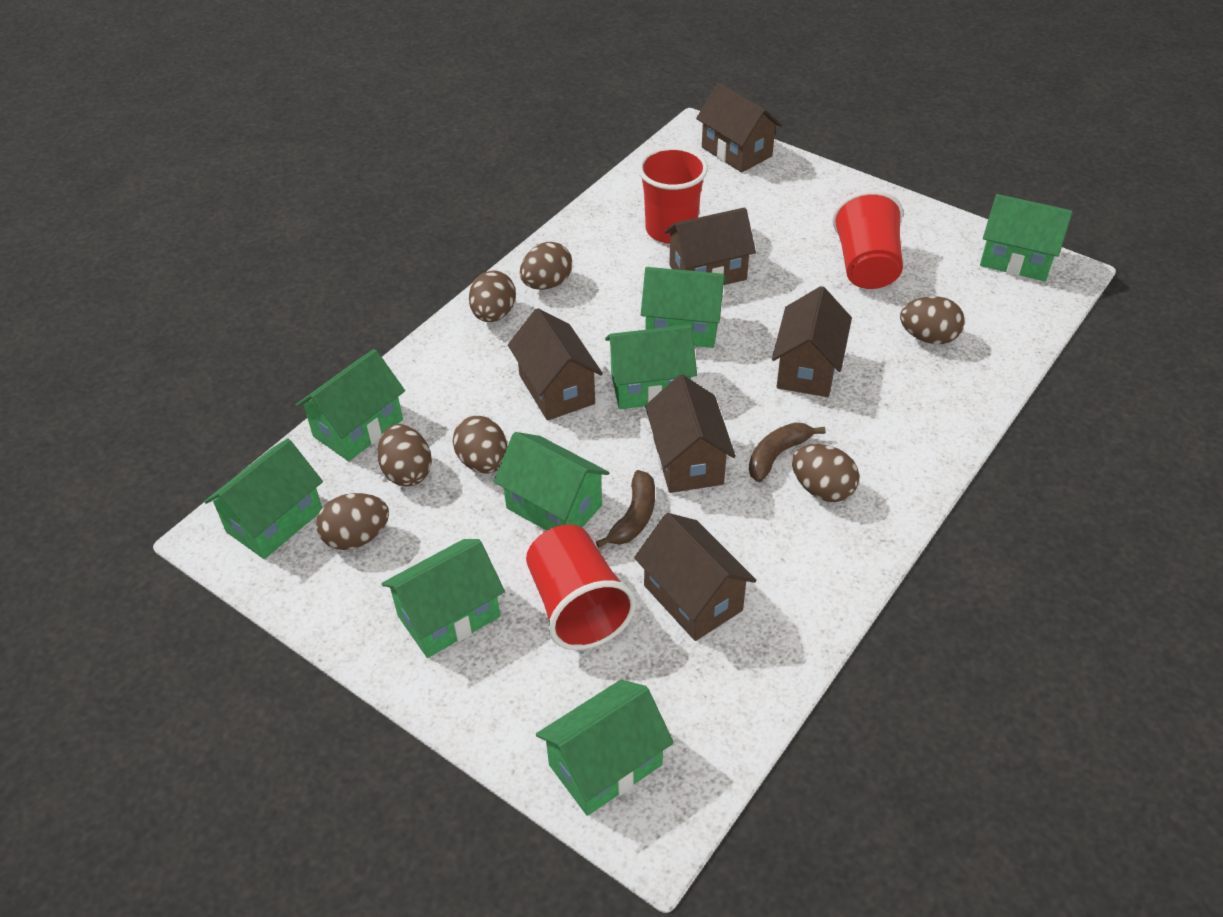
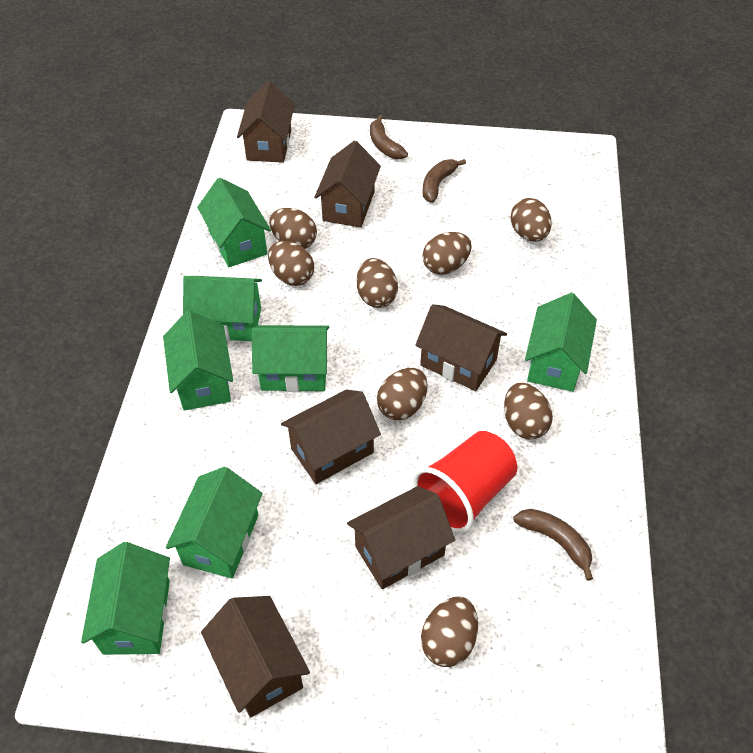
brown banana: [596,470,655,548] [749,422,825,482] = 2 -> [370,115,408,159] [422,159,466,203] [513,509,593,581] = 3
brown egg: [316,493,389,550] [377,424,432,487] [453,416,507,474] [469,271,516,322] [520,242,572,290] [792,444,859,502] [900,296,965,344] = 7 -> [268,241,314,286] [269,208,317,249] [357,258,398,308] [377,368,427,420] [421,597,478,667] [422,232,472,275] [504,383,553,439] [510,198,552,242] = 8
green house: [204,438,323,559] [295,349,405,461] [381,539,505,658] [494,432,609,531] [536,680,674,816] [605,325,697,409] [641,267,726,348] [980,194,1073,281] = 8 -> [81,542,170,655] [163,310,233,411] [166,467,263,578] [183,276,262,341] [197,178,271,267] [252,325,329,392] [525,293,597,392] = 7
red cup: [526,525,636,650] [638,147,708,244] [832,190,903,289] = 3 -> [413,431,517,533] = 1

